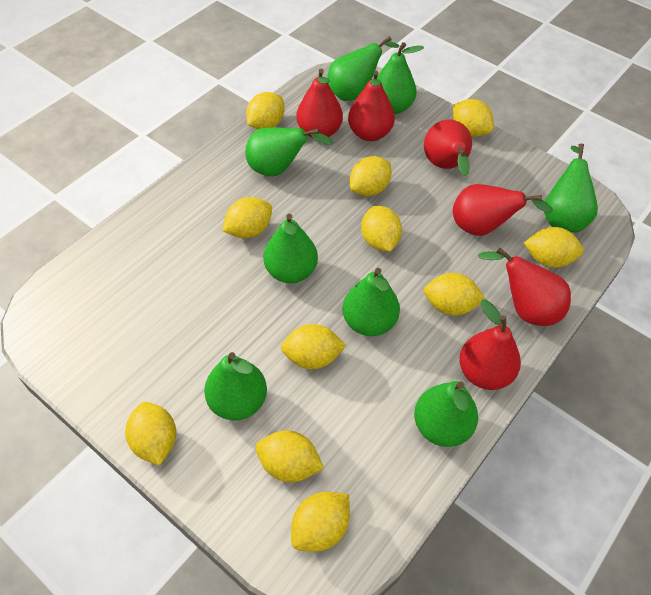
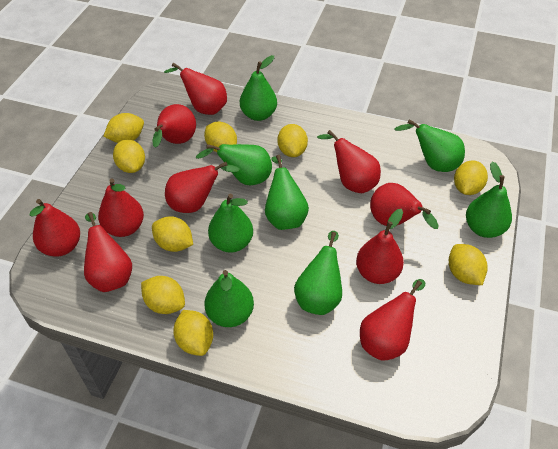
red pear: [297,69,343,138] [348,71,395,141] [424,120,472,176] [453,184,553,236] [459,300,521,390] [478,247,571,326] = 6 -> [30,199,80,257] [84,212,132,292] [98,178,144,237] [152,104,196,148] [164,62,227,115] [165,162,240,213] [317,130,381,193] [356,209,404,284] [360,279,426,361] [370,183,439,229] = 10
yellow lemon: [125,402,176,466] [222,197,272,238] [246,92,285,129] [256,430,324,482] [281,324,346,369] [291,492,350,552] [350,156,391,196] [361,206,402,252] [424,273,486,316] [453,99,494,137] [524,227,583,268] = 11 -> [103,113,144,143] [113,139,145,173] [141,276,185,314] [152,216,193,252] [173,310,213,356] [204,121,237,152] [277,124,308,157] [449,244,488,285] [454,160,488,195] = 9

